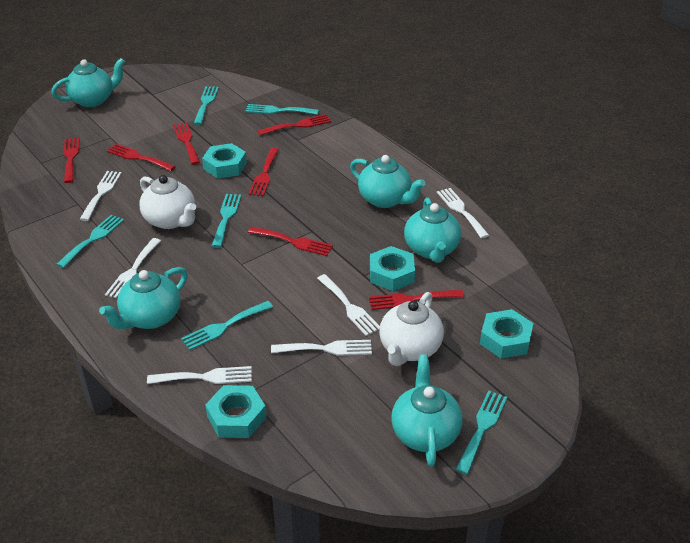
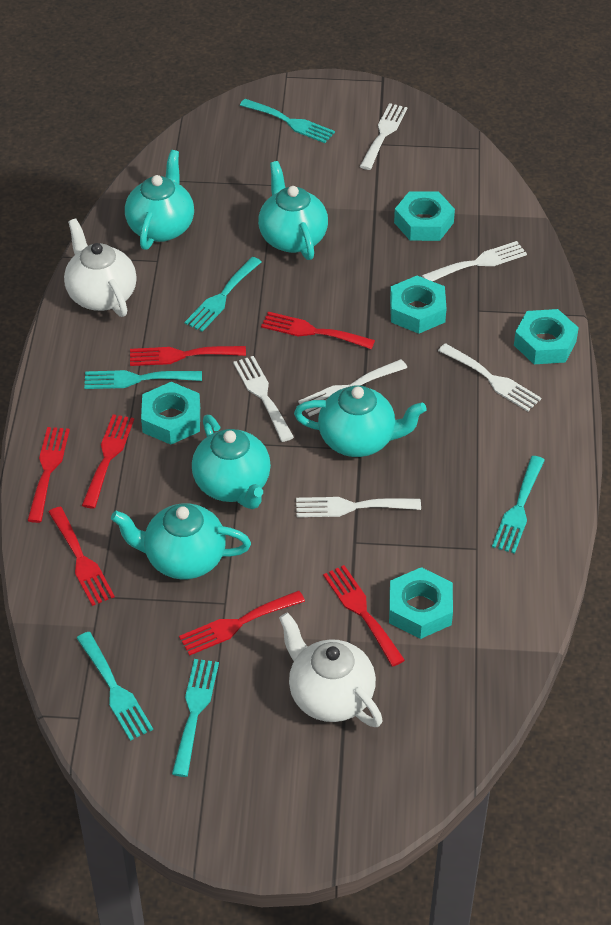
turquoise nut: [202,143,247,179] [205,385,266,438] [370,246,415,291] [480,309,533,359] = 4 -> [141,382,200,445] [389,567,453,639] [390,276,447,334] [394,191,455,241] [514,309,579,364] = 5

